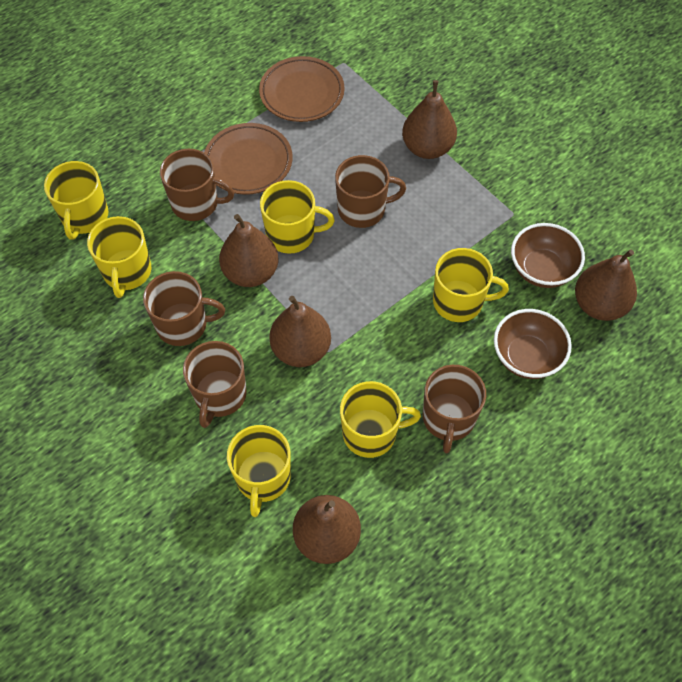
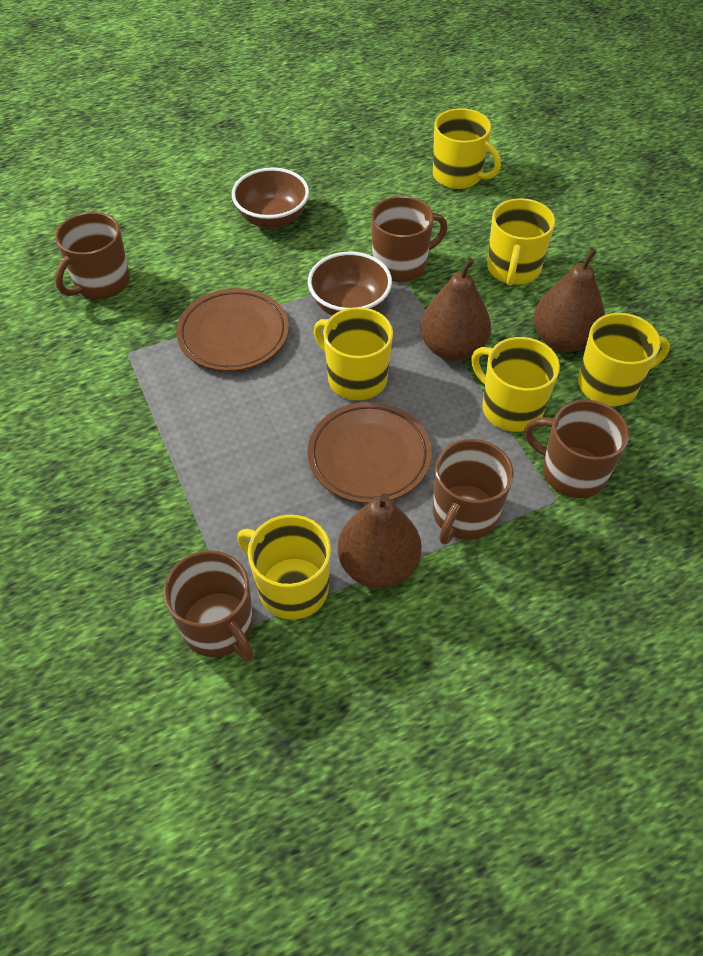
brown pear: [219,214,278,287] [269,296,331,367] [293,495,361,564] [402,80,457,159] [575,249,637,321] = 5 -> [338,493,422,589] [420,257,491,361] [534,248,605,352] = 3

